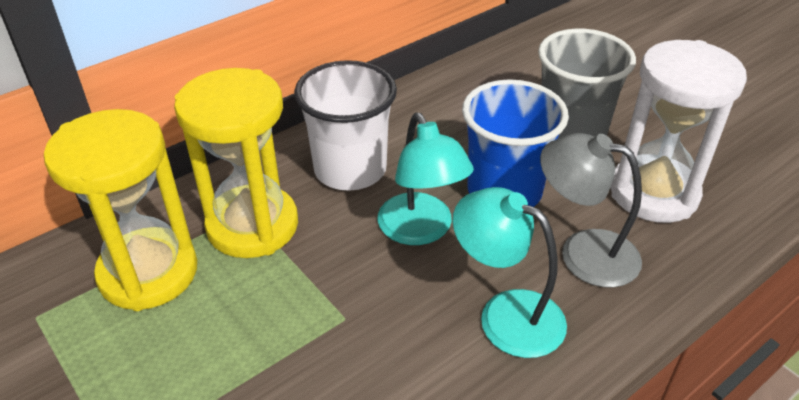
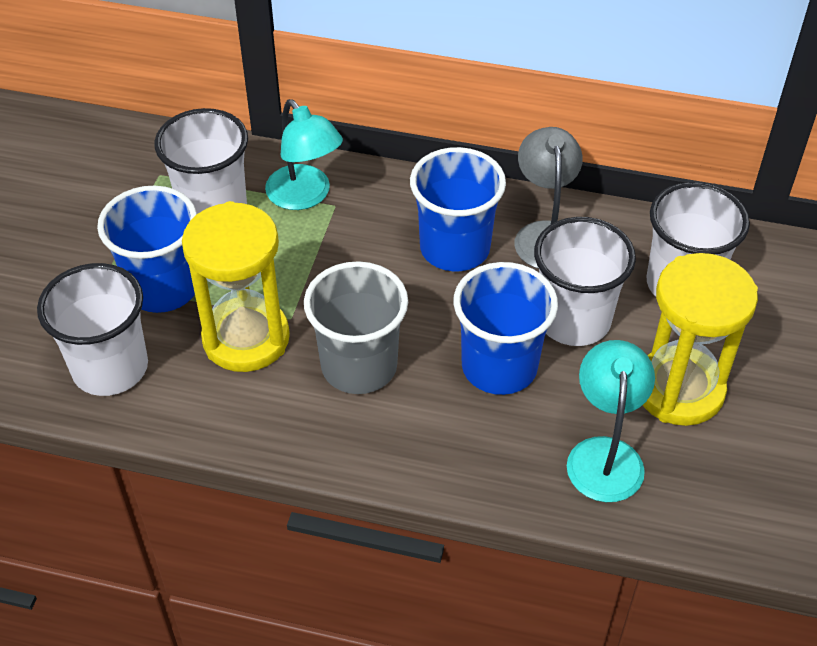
blue cup: [462,79,569,207] = 1 -> [97,185,197,313] [410,147,506,271] [453,262,558,395] = 3
white cup: [294,60,397,191] = 1 -> [37,263,148,396] [154,108,248,214] [534,217,636,346] [647,182,750,297] = 4
white hourglass: [610,40,747,223] = 1 -> none = 0

